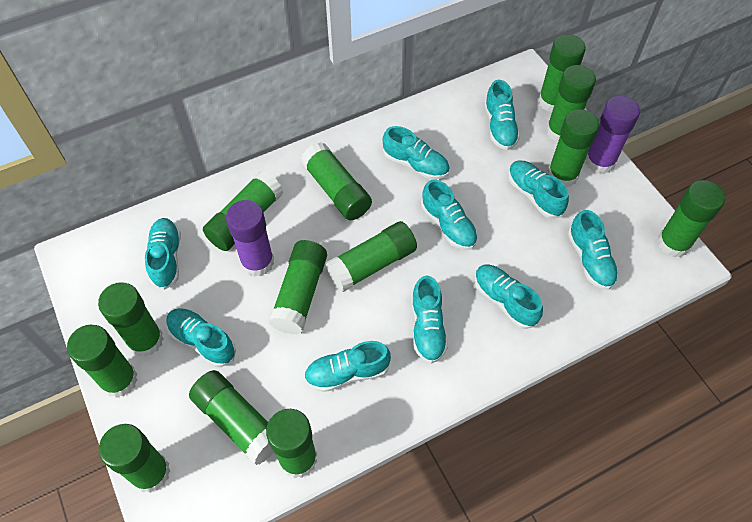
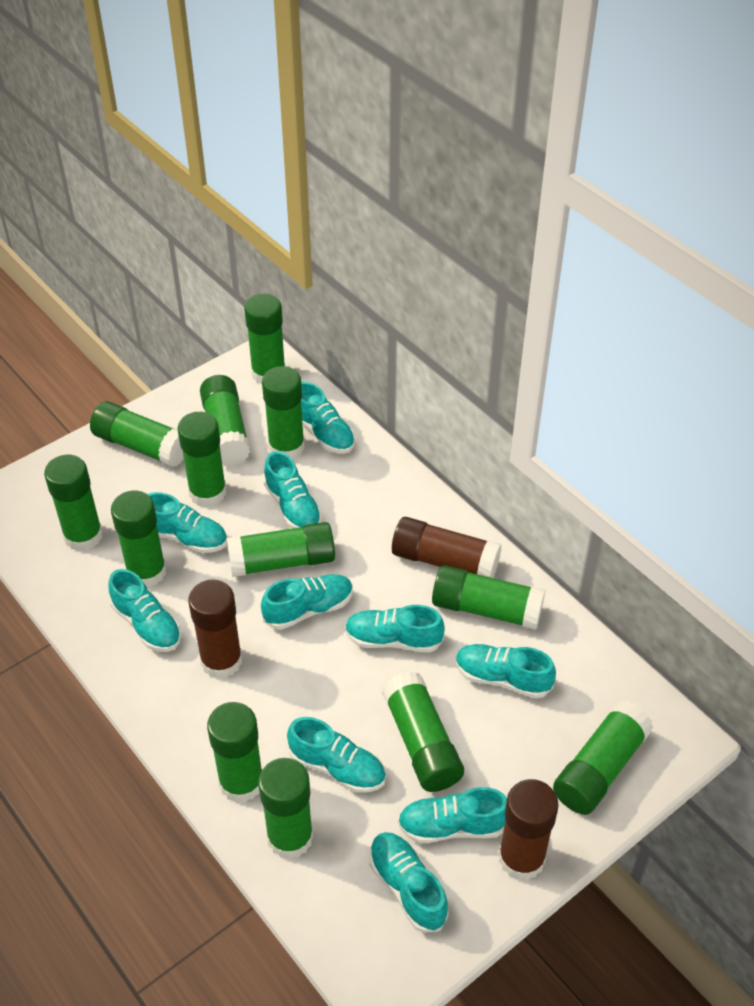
brown glue stick: none = 0 -> [188,579,242,679] [392,517,502,578] [499,779,559,880] = 3
purple glue stick: [226,200,274,277] [585,96,640,174] = 2 -> none = 0

